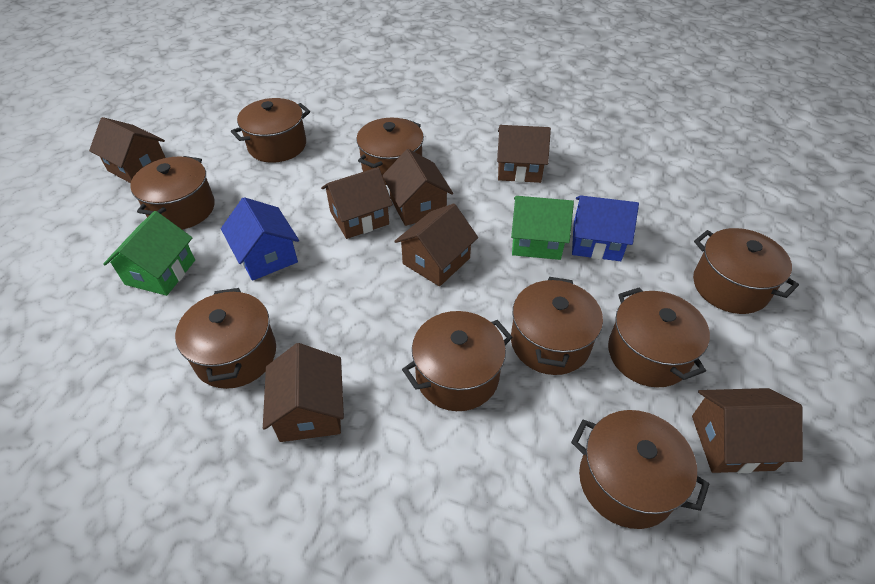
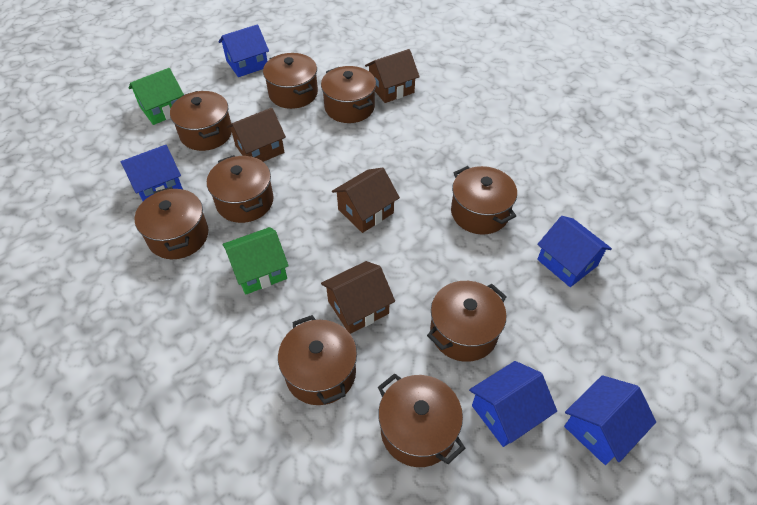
blue house: [221,197,299,281] [572,196,639,261] = 2 -> [121,145,183,201] [219,24,269,77] [469,361,557,447] [537,216,612,287] [564,375,656,465] = 5
brown house: [89,117,165,183] [263,343,344,442] [321,167,393,239] [382,149,453,226] [394,203,478,286] [497,125,551,183] [692,388,803,473] = 7 -> [227,108,286,162] [321,261,395,334] [332,168,400,233] [365,49,420,103] = 4

